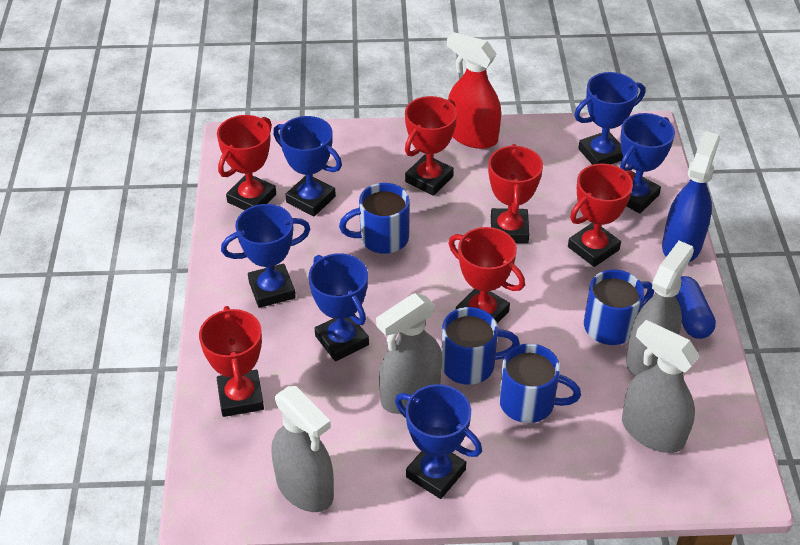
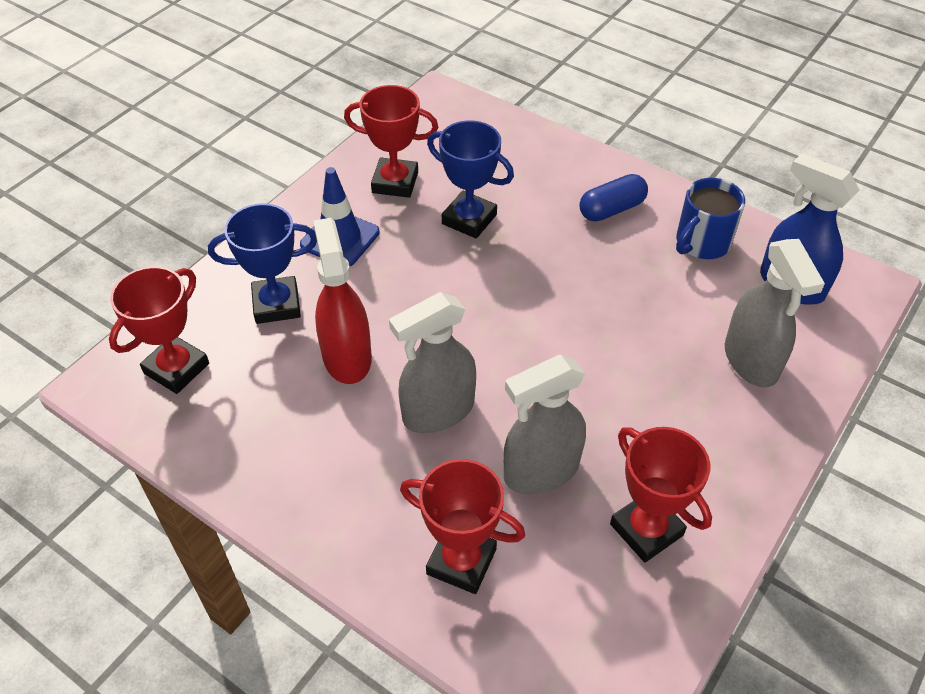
blue mug: [339,183,410,254] [441,307,520,385] [499,343,581,423] [584,269,654,345] = 4 -> [676,178,745,259] = 1
blue traffic cone: none = 0 -> [300,167,380,267] = 1
blue trophy: [221,204,310,308] [273,116,342,216] [309,253,369,361] [395,384,482,499] [574,72,645,165] [620,113,675,214] = 6 -> [208,203,317,324] [427,120,514,239] = 2
grey spray bottle: [271,386,334,512] [376,293,442,414] [622,320,700,453] [626,241,694,377] = 4 -> [389,292,476,433] [504,355,586,494] [725,239,825,387] = 3
red trophy: [199,306,264,417] [217,115,276,210] [405,96,457,196] [449,227,525,323] [488,144,543,243] [568,163,634,267] = 6 -> [109,266,209,394] [344,85,438,198] [400,459,525,594] [610,427,712,562] = 4

